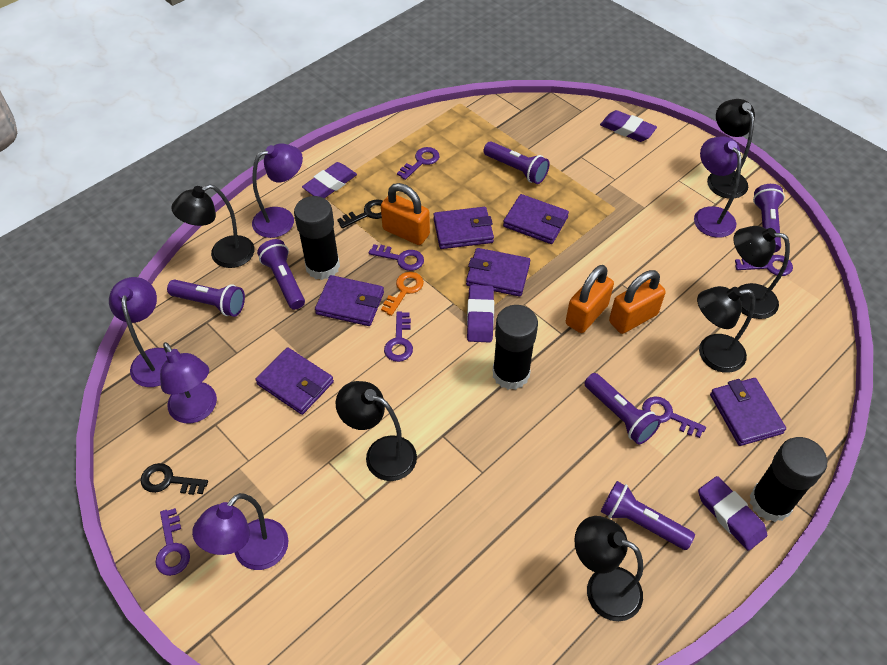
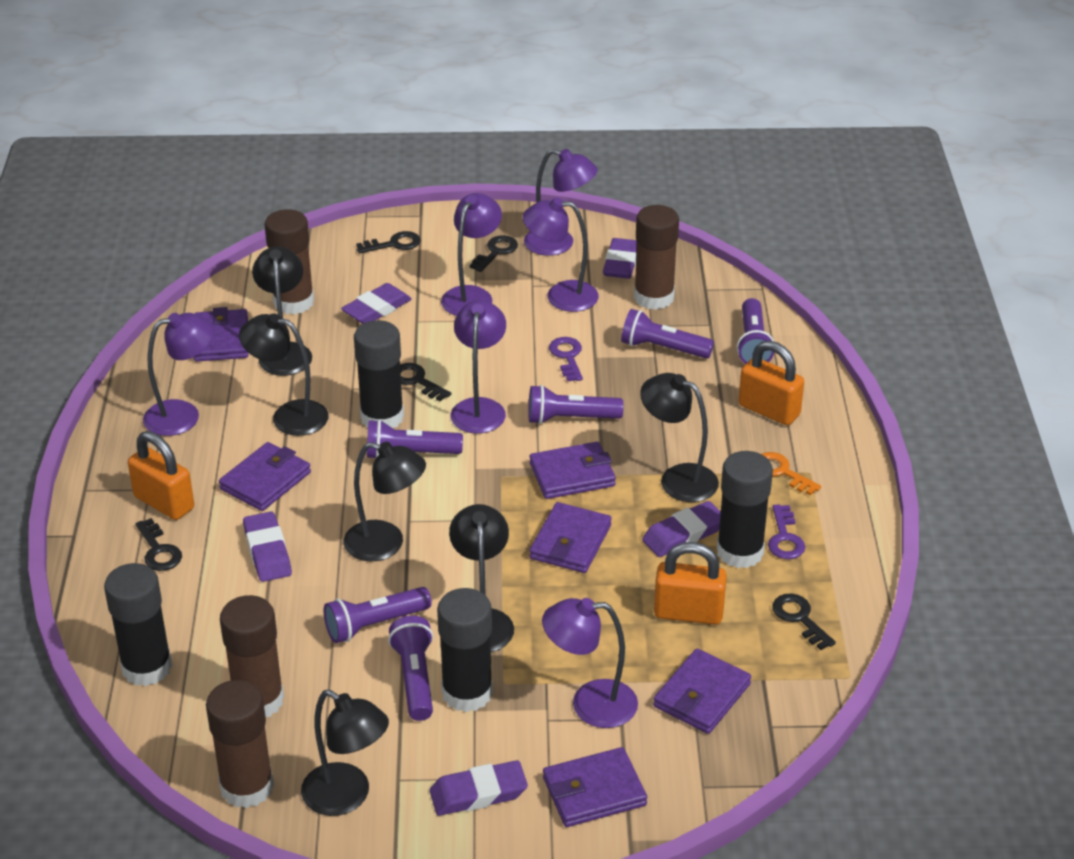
black glue stick: [294,196,340,280] [492,305,538,390] [750,437,827,522] = 3 -> [104,563,172,686] [354,320,404,428] [437,588,493,712] [717,451,773,568] = 4
black key: [141,463,208,495] [337,199,383,228] = 2 -> [135,518,182,571] [356,231,421,254] [400,363,451,401] [470,235,518,272] [772,593,836,650] = 5
brown glue stick: none = 0 -> [206,680,274,808] [220,595,284,717] [264,209,314,315] [634,205,679,310] = 4
purple eraser: [302,162,357,198] [467,285,494,342] [600,110,657,142] [698,476,767,551] = 4 -> [243,511,292,582] [341,283,412,324] [430,760,528,816] [603,238,637,279] [642,501,721,557] = 5
purple key: [156,508,190,576] [369,244,424,271] [384,311,413,362] [397,147,439,180] [642,396,706,438] [735,255,793,276] = 6 -> [549,337,583,381] [768,505,805,559] = 2
purple lamp: [109,277,167,387] [160,342,217,423] [192,493,288,570] [252,144,303,238] [694,136,742,238] = 5 -> [143,313,214,436] [441,193,502,316] [451,300,506,434] [523,198,599,312] [524,149,598,256] [542,598,638,728] = 6

